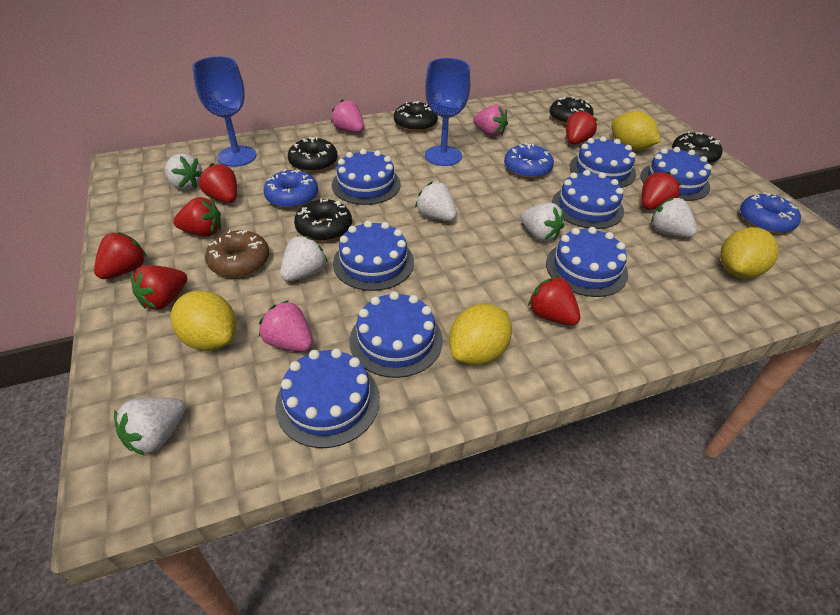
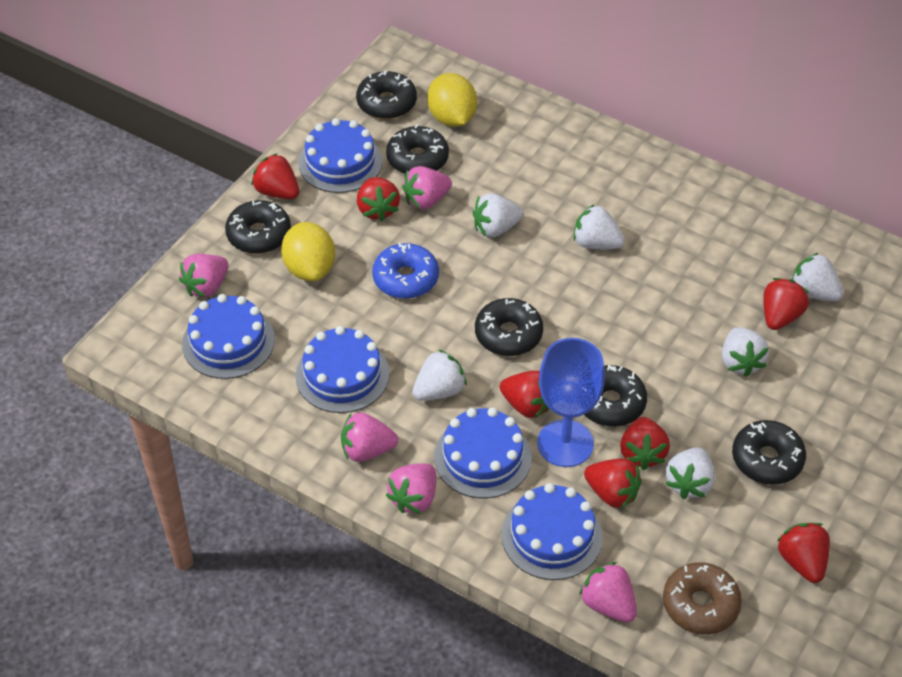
black donut: [288,137,338,172] [294,199,352,242] [394,101,438,132] [550,96,593,125] [672,131,723,164] = 5 -> [225,200,291,254] [356,71,417,119] [386,124,449,174] [475,298,543,356] [584,365,647,427] [732,420,806,485] = 6
blue cake: [275,348,380,448] [332,149,401,205] [333,221,414,291] [349,291,443,378] [546,227,628,297] [552,170,624,229] [570,136,636,188] [640,147,712,201] = 8 -> [182,294,275,379] [295,326,389,413] [298,118,383,193] [434,407,532,498] [502,483,603,580] = 5
blue donut: [263,169,318,209] [504,143,554,179] [740,192,801,234] = 3 -> [372,242,439,299] = 1
blue goblet: [192,56,256,167] [425,58,470,166] = 2 -> [537,338,605,467] = 1
pink strawberry: [259,300,313,351] [331,99,364,133] [473,105,508,137] = 3 -> [179,254,229,298] [341,413,398,462] [386,463,436,514] [402,166,452,210] [579,562,637,622] = 5
yellow lemon: [170,290,236,351] [449,304,512,365] [611,111,661,151] [720,227,779,279] = 4 -> [281,222,335,281] [427,73,477,127] = 2

